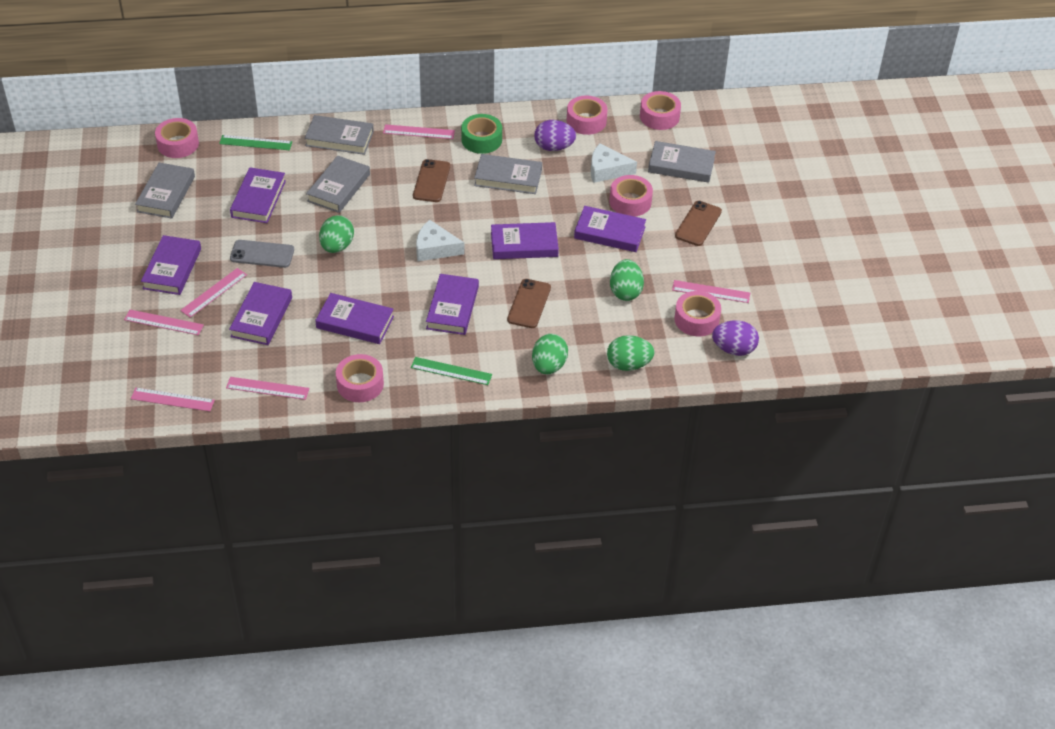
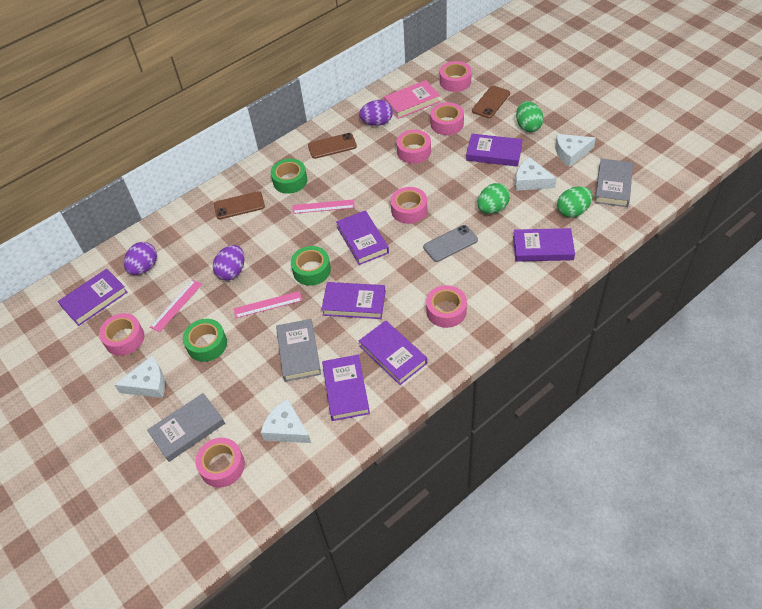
green egg: [319,215,354,253] [532,334,568,374] [607,335,655,371] [610,259,644,301] = 4 -> [477,183,510,214] [516,101,544,132] [557,186,593,217] = 3
green ruler: [219,135,292,150] [411,357,492,385] = 2 -> none = 0
green tape: [461,114,502,154] = 1 -> [183,319,227,362] [271,159,307,194] [291,246,331,286] = 3
grey book: [135,163,195,219] [305,115,374,155] [306,156,370,213] [474,154,542,194] [648,141,716,183] = 5 -> [147,393,225,462] [276,319,321,382] [595,159,633,207] = 3
pink book: none = 0 -> [384,80,440,119] = 1
pink ruler: [124,310,204,335] [131,388,215,411] [180,268,247,318] [226,377,309,400] [383,124,455,139] [672,280,750,303] = 6 -> [150,280,202,332] [234,291,302,318] [293,199,355,214] = 3
pink tape: [155,118,199,158] [336,354,384,402] [566,96,607,135] [610,175,653,217] [640,91,681,130] [674,291,721,336] = 6 -> [99,313,145,356] [196,438,245,487] [390,187,427,224] [397,130,431,164] [426,285,467,328] [430,102,464,135] [440,61,472,92] = 7
purple egg: [534,120,576,151] [712,320,759,356] = 2 -> [124,242,157,275] [213,245,244,280] [359,100,393,126] = 3
white cheese: [416,220,464,261] [591,143,637,183] = 2 -> [114,356,165,398] [261,399,311,443] [515,157,557,191] [555,134,596,167] = 4

